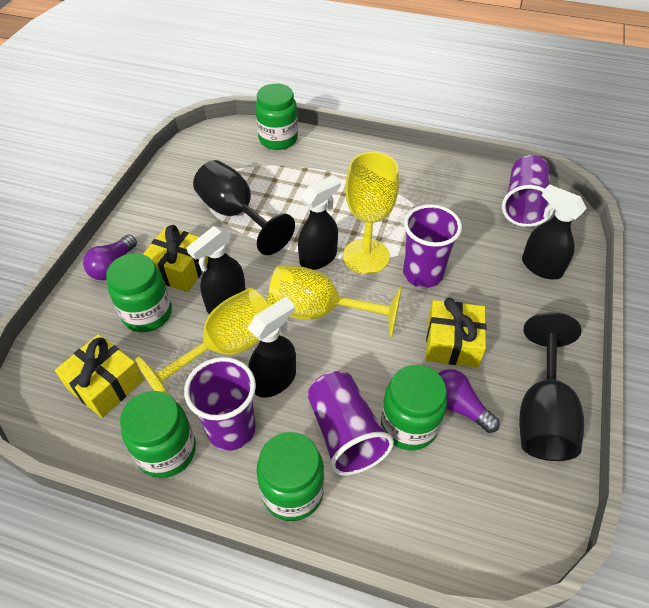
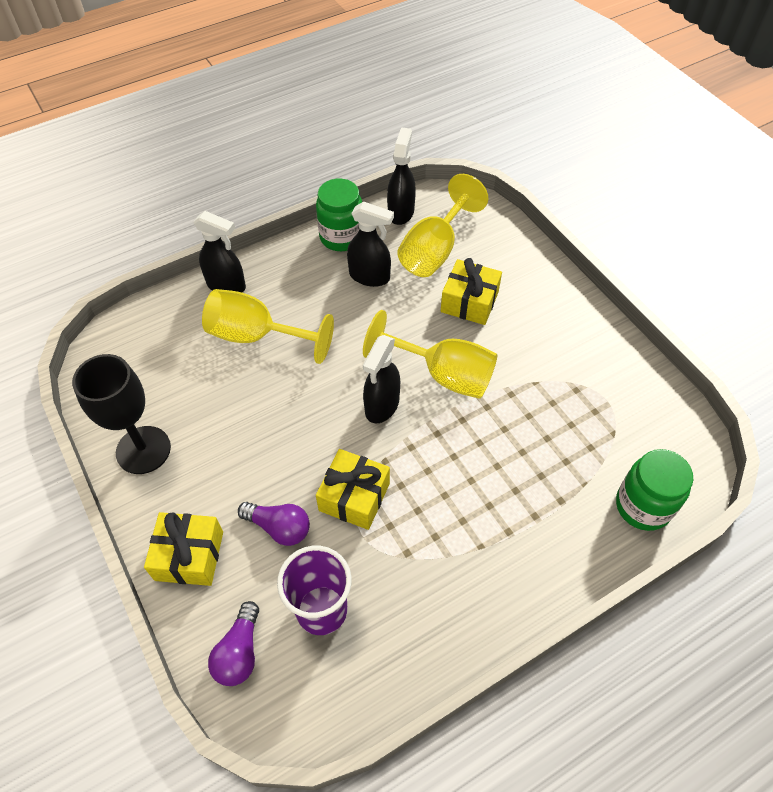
black goblet: [193,160,295,255] [519,312,584,461] = 2 -> [72,354,171,474] = 1
green jar: [106,253,172,332] [120,391,196,478] [255,84,298,150] [256,432,324,521] [381,365,447,450] = 5 -> [316,179,362,251] [616,449,693,531] = 2
purple cup: [184,357,256,451] [307,371,394,475] [403,204,462,288] [502,155,555,227] = 4 -> [277,546,352,635] = 1

